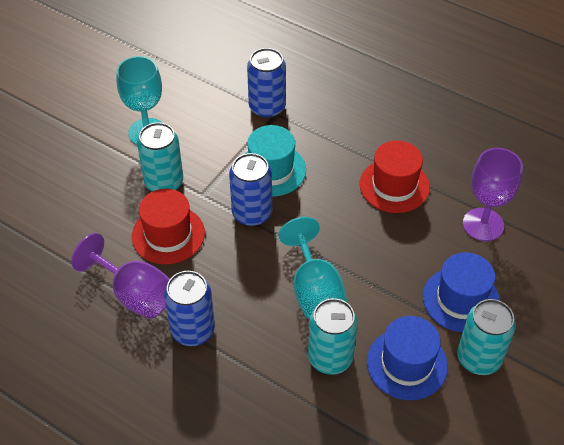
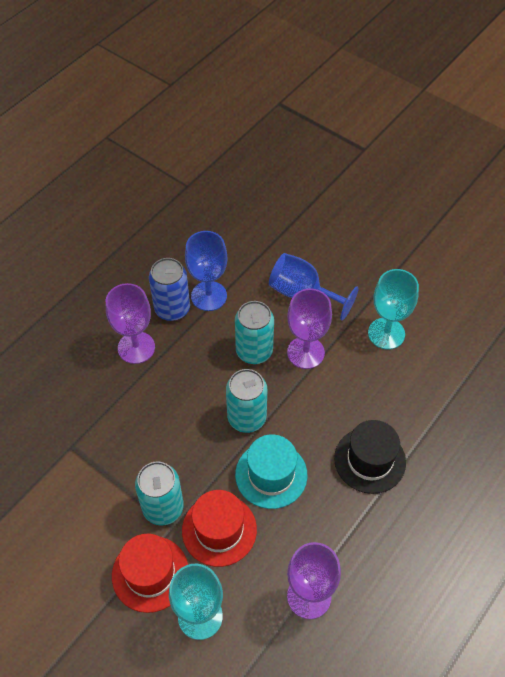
black hat: none = 0 -> [334,420,406,494] = 1
blue can: [164,271,215,346] [229,153,272,226] [247,48,286,118] = 3 -> [149,258,190,321] = 1
blue goblet: none = 0 -> [185,231,227,311] [269,253,359,321] = 2
blue hat: [367,316,448,400] [423,252,500,332] = 2 -> none = 0
purple goblet: [72,233,170,319] [463,148,523,241] = 2 -> [106,283,155,364] [287,288,332,369] [287,542,341,619] = 3

